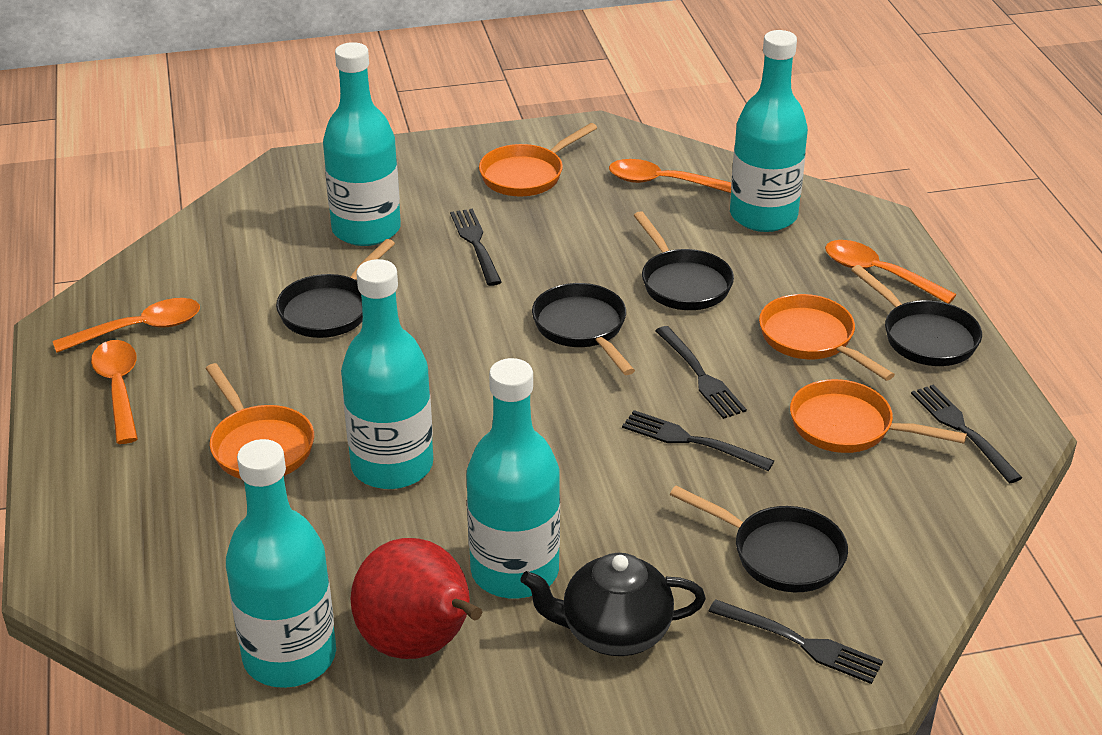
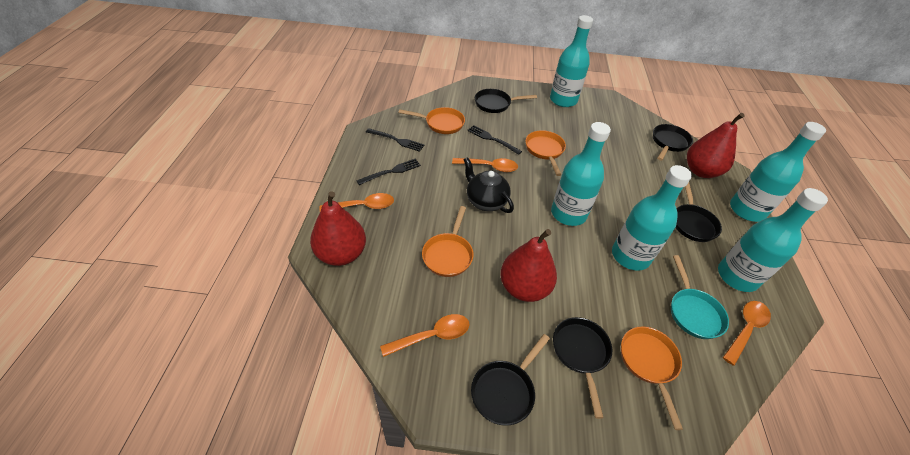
black fork: [450,208,502,286] [622,410,774,471] [655,326,747,419] [708,599,883,684] [911,385,1023,484] = 5 -> [357,159,421,185] [366,128,424,152] [468,125,522,155] = 3
red pear: [350,538,482,659] = 1 -> [310,191,366,266] [500,229,557,302] [687,113,745,178] = 3
turquoise pan: none = 0 -> [671,255,729,339] = 1

